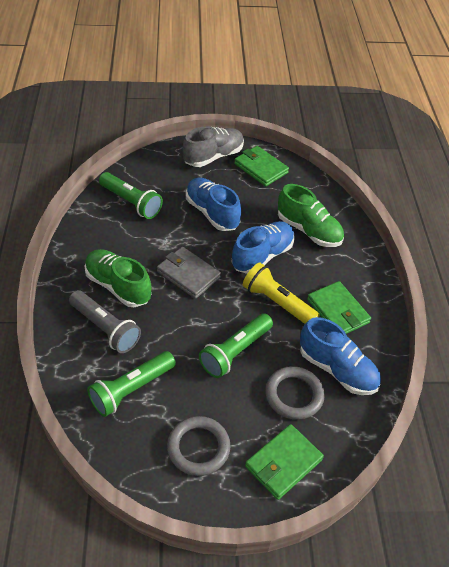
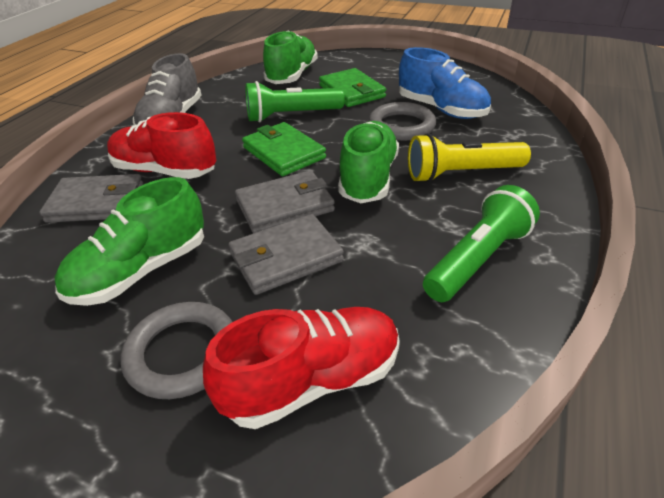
blue shoe: [186,177,241,231] [231,221,295,274] [300,317,381,395] = 3 -> [399,47,491,119] = 1
green flashlight: [87,351,176,417] [99,172,163,219] [199,313,273,378] = 3 -> [245,81,345,122] [423,185,540,302] = 2
green shoe: [84,249,151,307] [278,184,344,247] = 2 -> [54,177,204,306] [263,30,318,84] [338,121,399,203] = 3
green wallet: [234,146,289,186] [245,424,324,500] [307,281,371,334] = 3 -> [242,122,326,176] [319,68,386,107] = 2
grey flashlight: [69,290,141,353] = 1 -> none = 0
grey wallet: [157,247,221,299] = 1 -> [39,174,143,223] [228,214,344,295] [235,170,335,233] = 3
red shoe: none = 0 -> [107,112,216,179] [203,307,400,429] = 2

